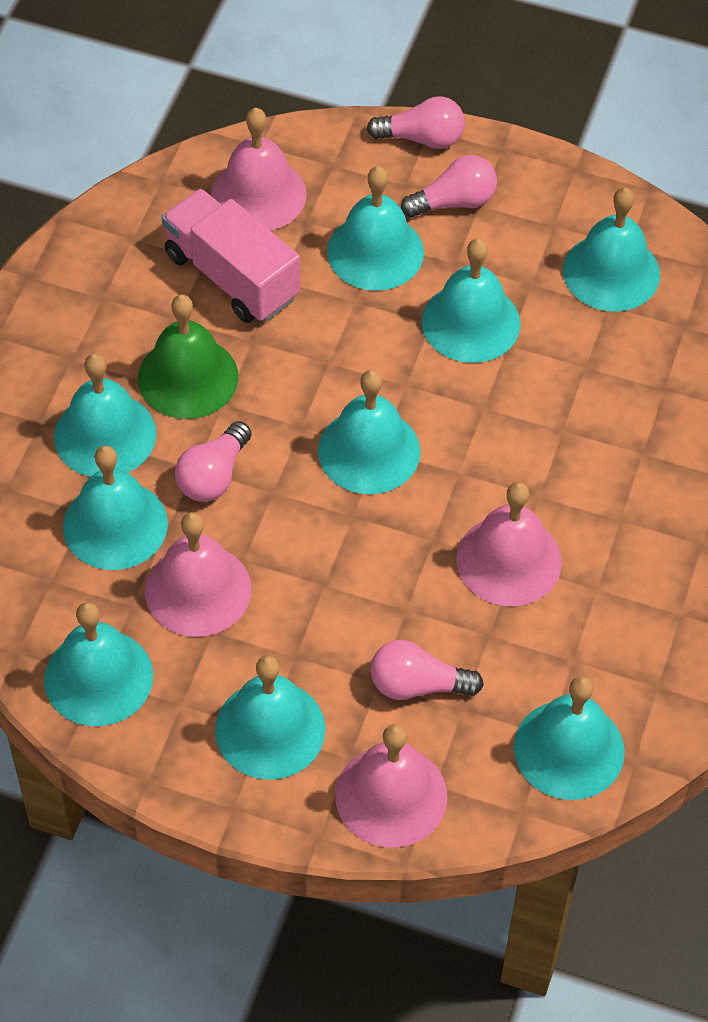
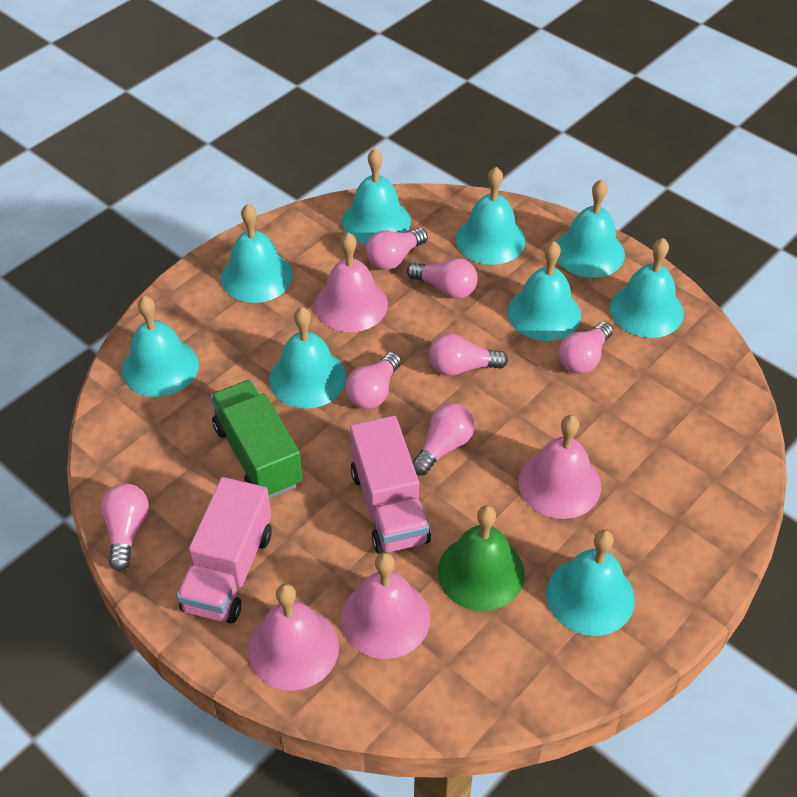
green truck: none = 0 -> [210,380,303,499] = 1
pink light bulb: [175,421,252,502] [367,96,465,149] [370,640,484,700] [401,155,497,218] = 4 -> [101,483,149,571] [346,352,401,409] [366,228,428,270] [407,258,478,299] [412,403,475,475] [429,334,508,376] [559,322,613,374] = 7
pink truck: [162,189,301,323] = 1 -> [176,477,272,623] [350,416,431,554] = 2

